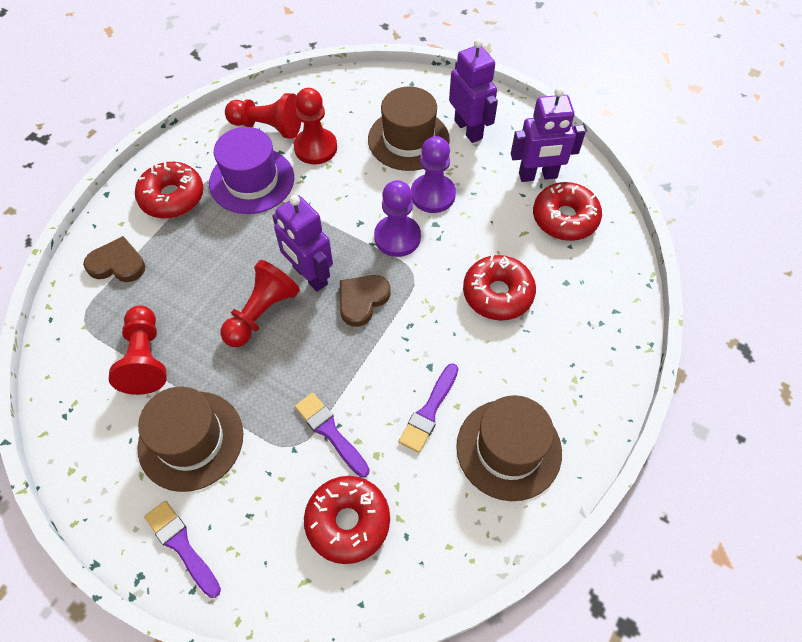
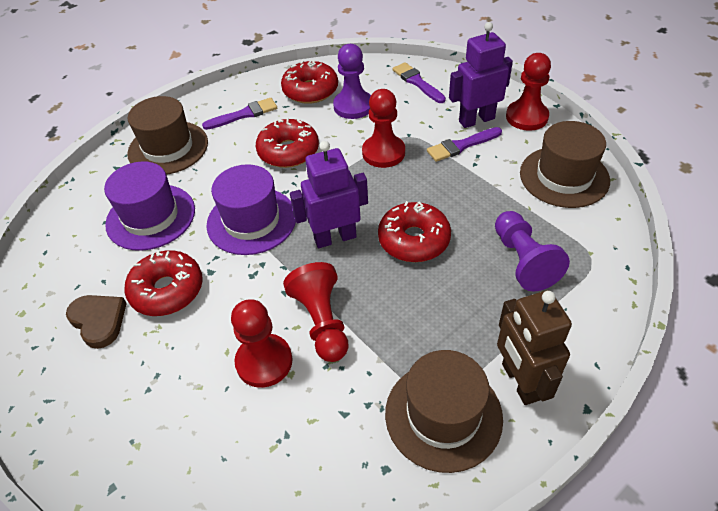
brown heart: [83,236,145,282] [340,275,391,327] = 2 -> [66,295,127,349] = 1
brown robot: none = 0 -> [497,290,572,405] = 1
purple hat: [209,127,294,214] = 1 -> [104,161,195,251] [206,164,296,255] = 2
purple robot: [272,195,333,292] [449,39,498,143] [511,87,586,182] = 3 -> [290,141,368,248] [449,22,513,128] = 2

